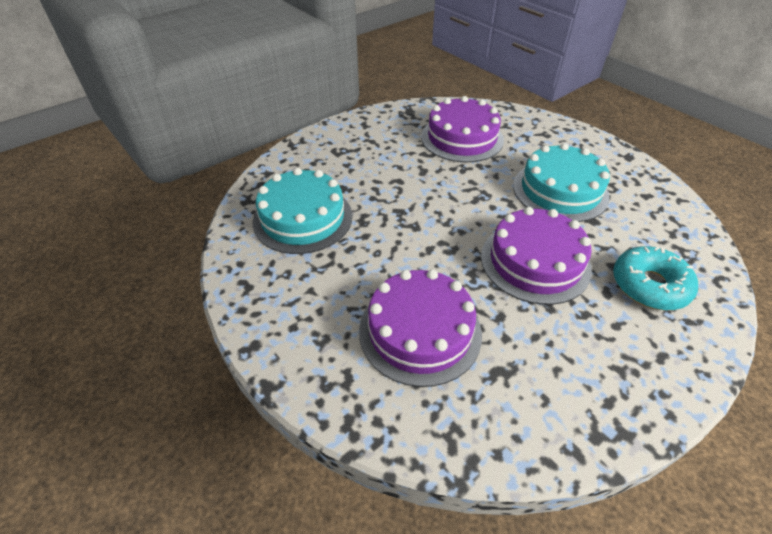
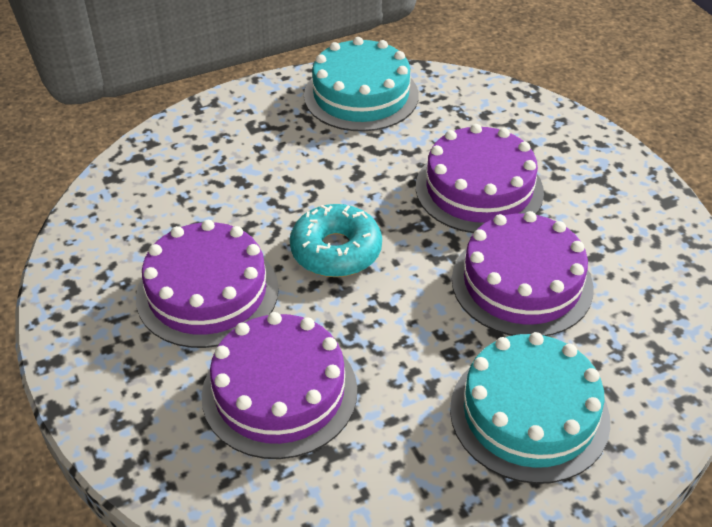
purple cake: [359,269,482,387] [421,96,504,163] [481,207,592,305] = 3 -> [136,220,279,348] [202,312,357,459] [416,124,544,233] [452,211,594,336] = 4

